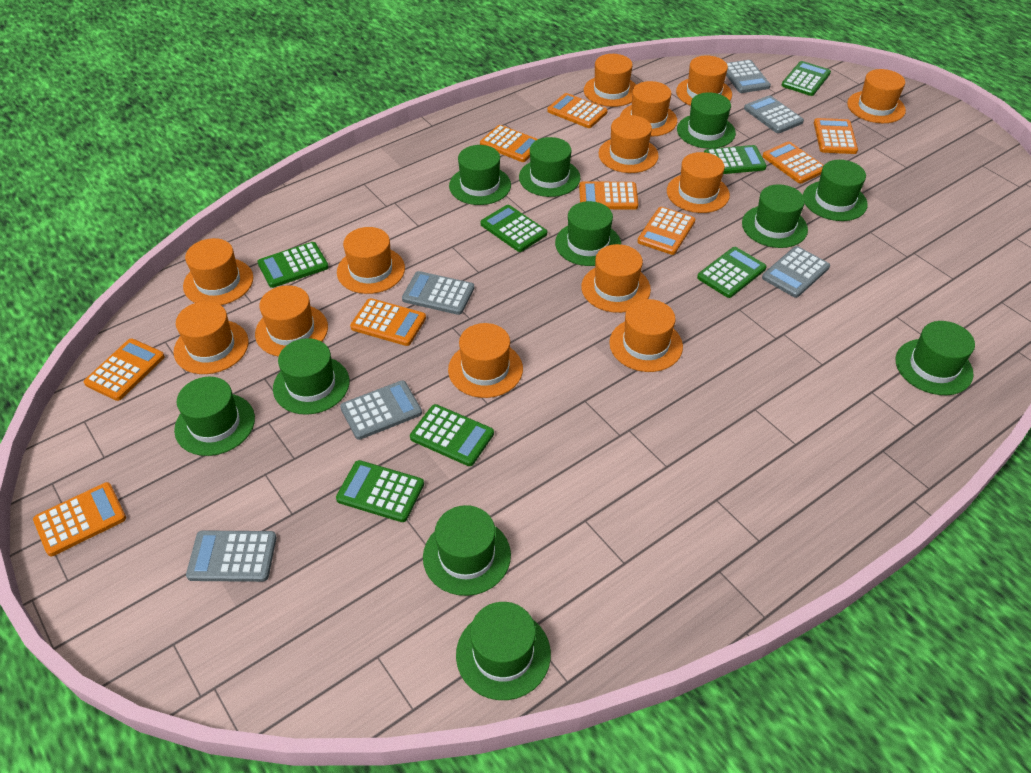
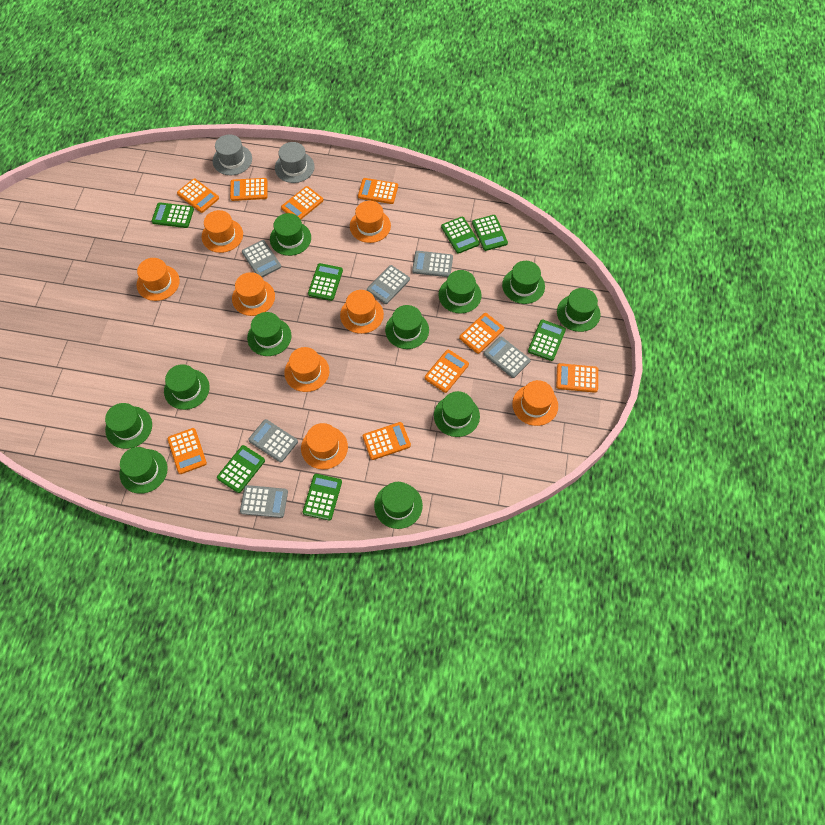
grey hat: none = 0 -> [213,134,252,175] [275,142,315,183] = 2
orange hat: [174,301,249,374] [183,238,253,305] [255,285,328,357] [337,227,405,294] [448,323,523,398] [581,244,651,313] [584,54,636,107] [598,115,659,173] [609,299,683,372] [620,81,677,137] [667,152,730,213] [676,55,732,106] [847,69,906,123] = 13 -> [137,258,180,301] [202,210,243,253] [232,272,275,316] [284,347,329,392] [301,423,348,469] [340,290,384,334] [350,201,391,243] [512,380,558,426] = 8

